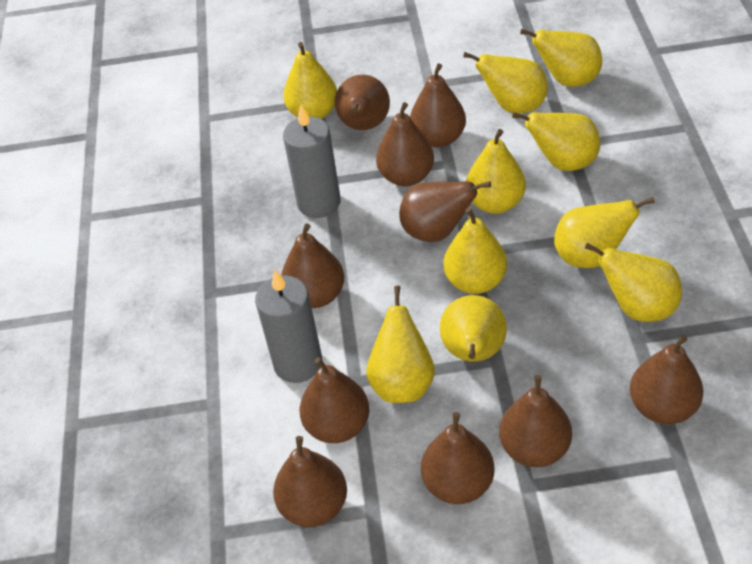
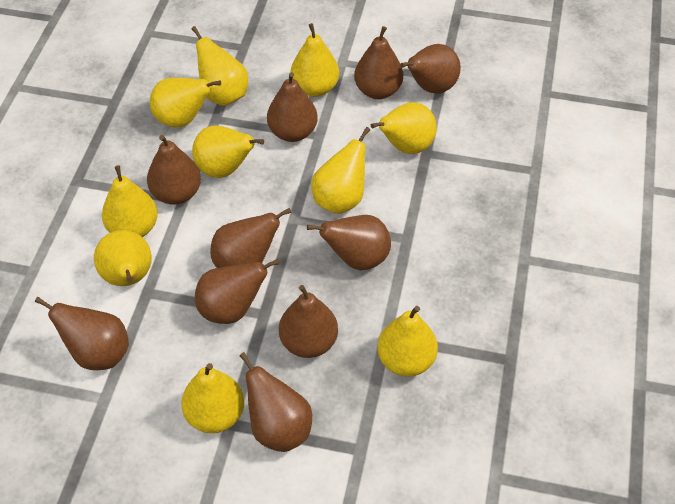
grey candle: [255,270,322,383] [283,105,341,218] = 2 -> none = 0

